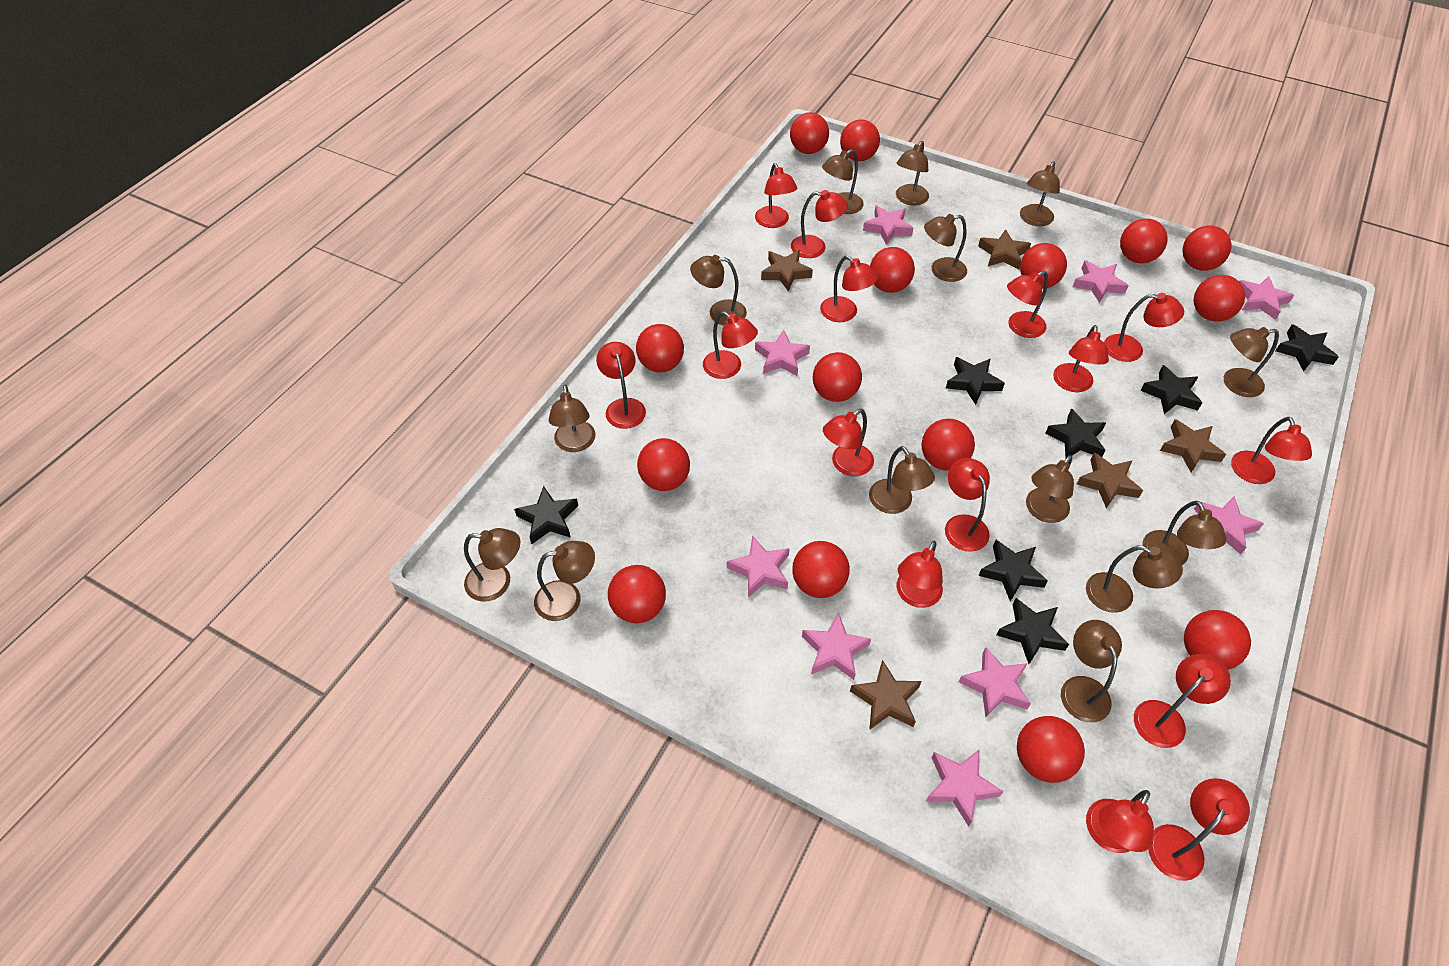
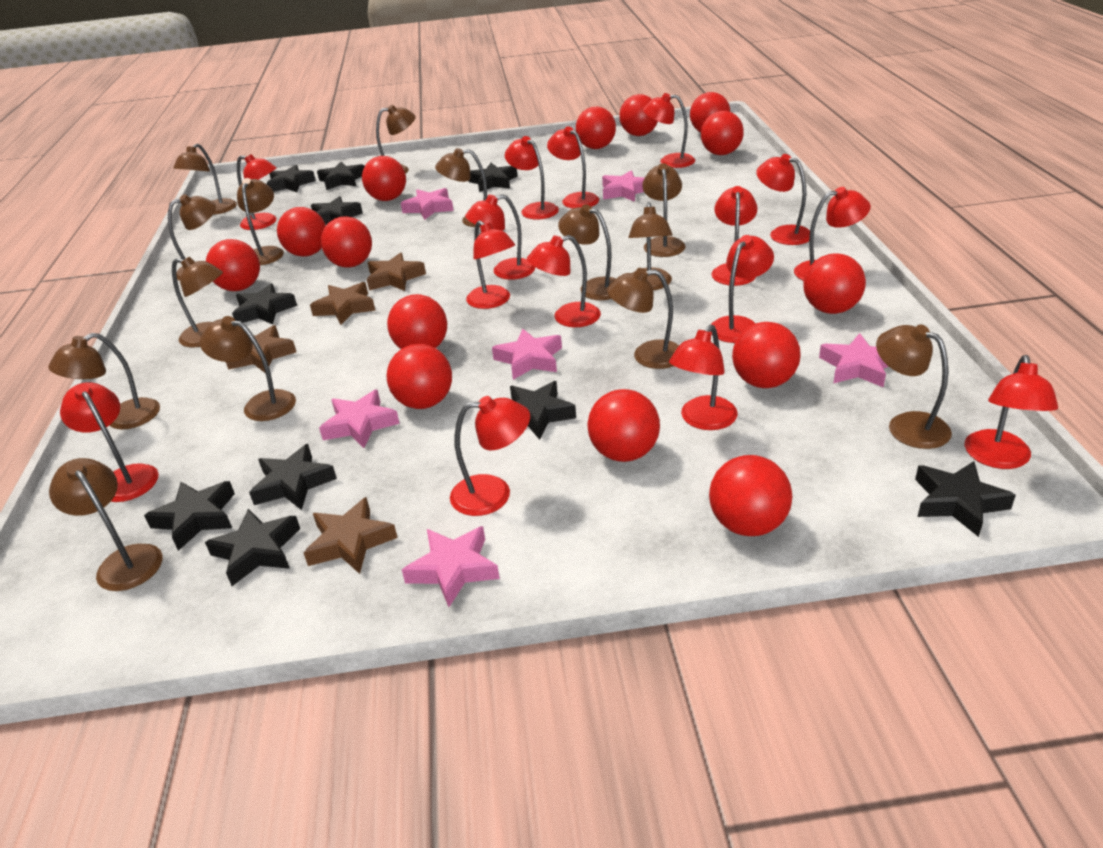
black star: [514,486,578,544] [946,357,1005,405] [978,540,1048,602] [997,598,1069,664] [1045,408,1106,458] [1141,365,1202,414] [1275,324,1339,372] = 7 -> [144,481,235,551] [205,509,300,586] [232,284,297,324] [249,444,337,510] [266,165,316,192] [311,196,363,225] [317,162,365,190] [469,163,518,192] [510,381,576,440] [915,461,1016,537] = 10
brown star: [761,250,813,291] [850,660,922,730] [978,229,1031,270] [1077,452,1143,508] [1160,419,1226,472] = 5 -> [226,325,296,373] [304,497,398,574] [310,282,375,325] [367,252,426,291] = 4
pink star: [727,536,790,598] [755,330,810,376] [802,613,871,680] [863,206,913,245] [926,750,1004,827] [959,647,1031,718] [1072,260,1129,303] [1194,496,1264,555] [1239,276,1294,320] = 9 -> [319,390,400,448] [401,188,454,220] [402,526,500,607] [492,329,562,380] [602,170,644,202] [819,333,889,387] = 6
red ball: [608,565,666,623] [636,324,684,372] [637,438,690,491] [790,112,829,154] [792,541,850,598] [813,352,862,402] [840,120,880,161] [870,247,915,293] [921,419,975,471] [1017,716,1085,783] [1020,243,1067,289] [1120,218,1168,263] [1182,225,1232,271] [1184,610,1251,670] [1194,275,1245,322] = 15 -> [206,239,260,291] [277,207,326,257] [321,216,372,267] [362,156,406,201] [387,294,447,349] [387,344,452,409] [576,107,616,149] [587,389,660,462] [619,94,658,136] [690,92,731,132] [701,111,744,155] [709,455,792,536] [732,322,801,388] [803,253,866,314] = 14

